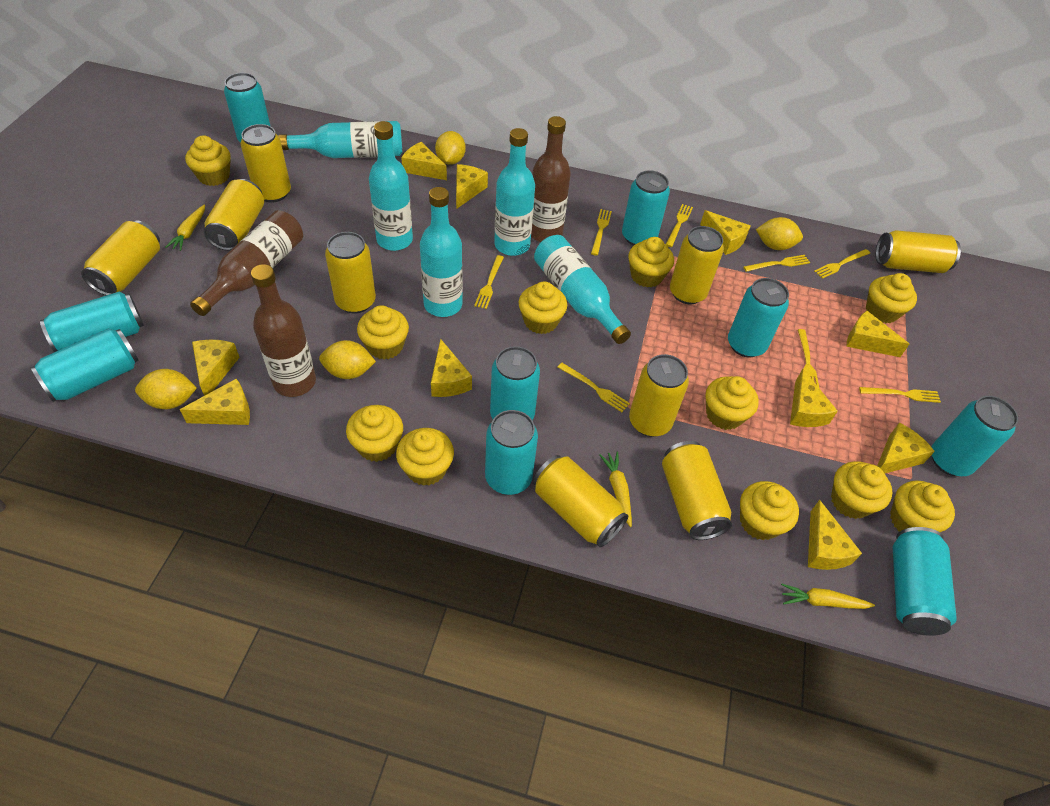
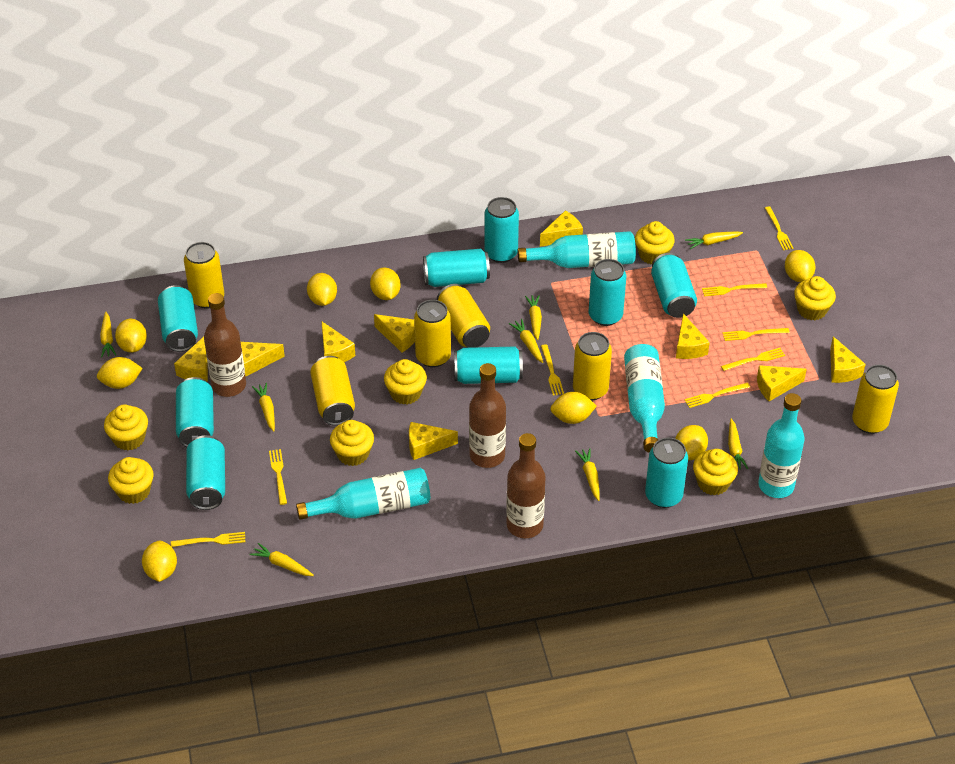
turquoise bottle: [279,121,402,158] [369,121,413,251] [420,187,463,317] [494,128,535,256] [534,235,631,344] = 5 -> [296,468,430,520] [518,231,636,268] [624,344,665,453] [758,393,804,498] = 4
yellow can: [81,220,160,295] [204,179,264,251] [240,124,291,202] [325,232,376,314] [533,455,628,547] [629,354,689,437] [662,441,732,540] [670,226,724,304] [876,230,961,273] = 9 -> [184,242,224,309] [310,356,355,426] [414,300,451,368] [437,284,490,348] [573,332,612,400] [852,365,899,434] = 6
yellow carrot: [165,204,205,251] [599,451,632,527] [781,584,875,609] = 3 -> [100,312,116,357] [250,543,314,576] [252,383,275,432] [509,319,543,363] [525,295,542,340] [575,448,600,501] [685,232,743,249] [728,419,748,470] = 8
yellow cheese: [180,379,250,425] [192,340,240,396] [401,142,447,180] [431,339,472,397] [456,164,488,209] [700,210,751,255] [790,369,838,427] [808,500,862,570] [847,311,909,357] [877,423,935,474] = 10 -> [174,337,208,382] [241,342,285,377] [322,322,355,362] [374,314,415,352] [409,422,458,460] [540,211,583,247] [676,314,710,359] [757,365,807,401] [830,336,866,383] = 9
yellow cupcake: [185,135,231,186] [346,405,403,462] [357,305,409,359] [396,428,454,486] [519,282,567,334] [628,237,674,287] [706,376,759,430] [740,481,799,540] [831,461,892,519] [866,273,917,324] [890,480,955,532] = 11 -> [104,404,148,451] [108,457,154,504] [330,420,374,466] [384,359,427,404] [635,221,675,264] [693,449,738,495] [794,276,836,320] = 7
yellow lemon: [135,369,197,409] [319,340,376,379] [435,131,466,165] [756,217,803,250] = 4 -> [97,357,143,389] [115,319,147,353] [142,541,177,582] [307,273,337,306] [370,267,401,300] [550,392,597,424] [675,425,708,460] [785,250,815,282] = 8

